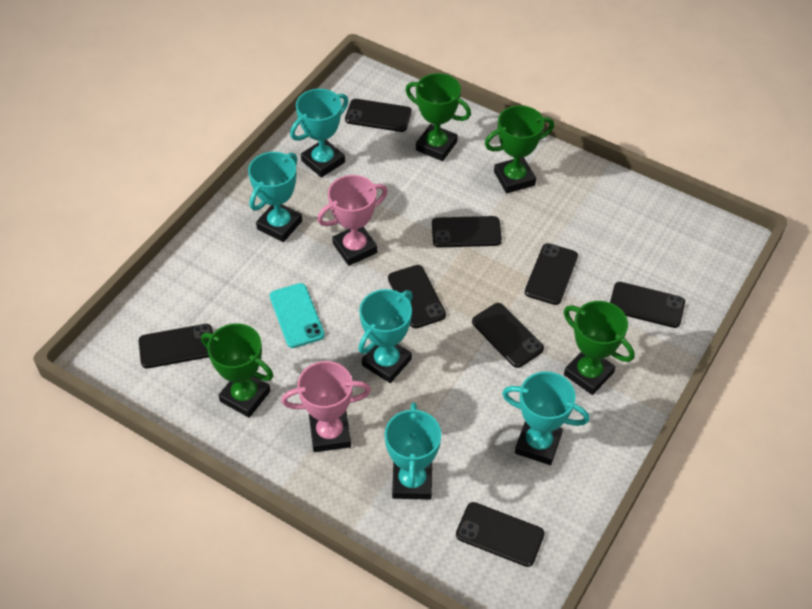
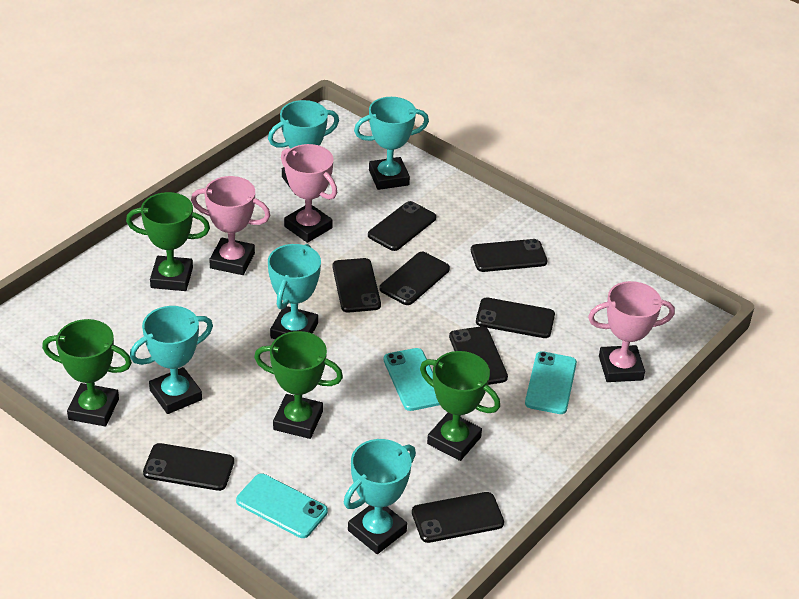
pink trophy: [281,361,371,452] [317,175,388,266] = 2 -> [191,176,271,275] [281,144,337,243] [588,281,675,382] = 3
turquoise phone: [270,283,325,348] = 1 -> [236,473,328,538] [383,348,440,411] [525,351,577,414] = 3

